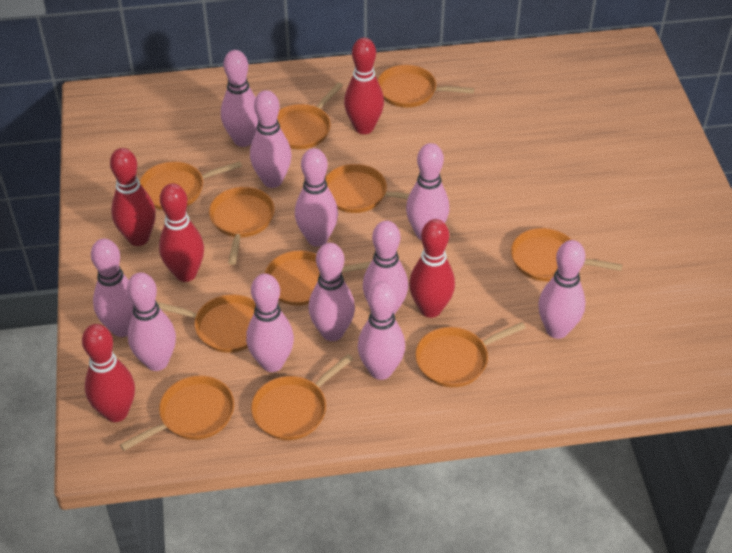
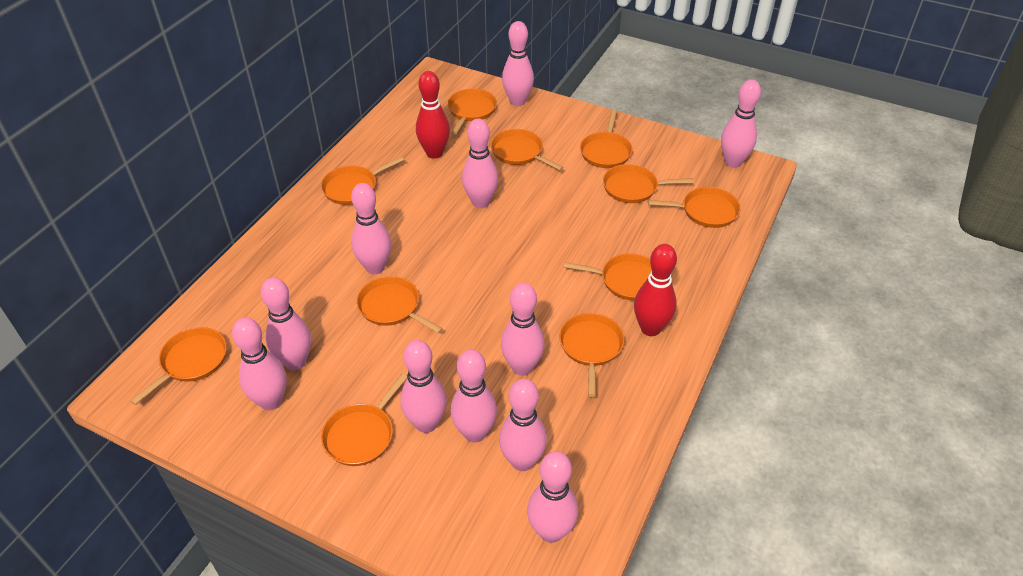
red bowling pin: [82,324,135,422] [110,148,156,246] [159,183,204,282] [344,38,384,134] [409,219,455,318] = 5 -> [416,71,450,159] [634,244,677,336] = 2

